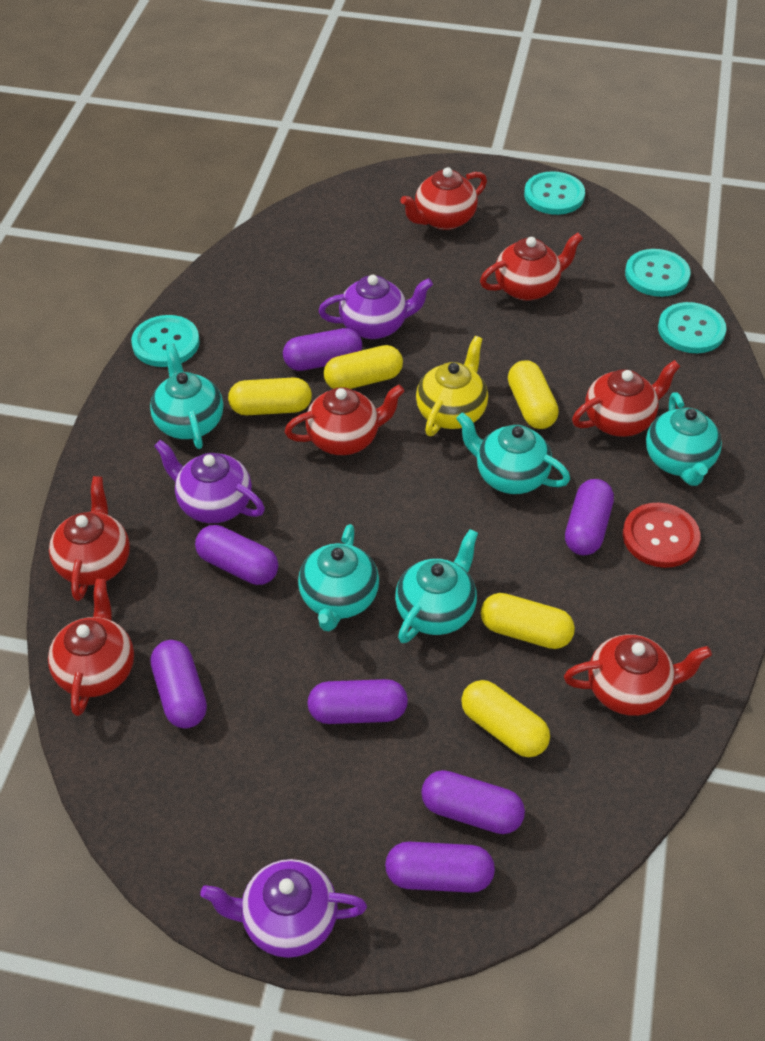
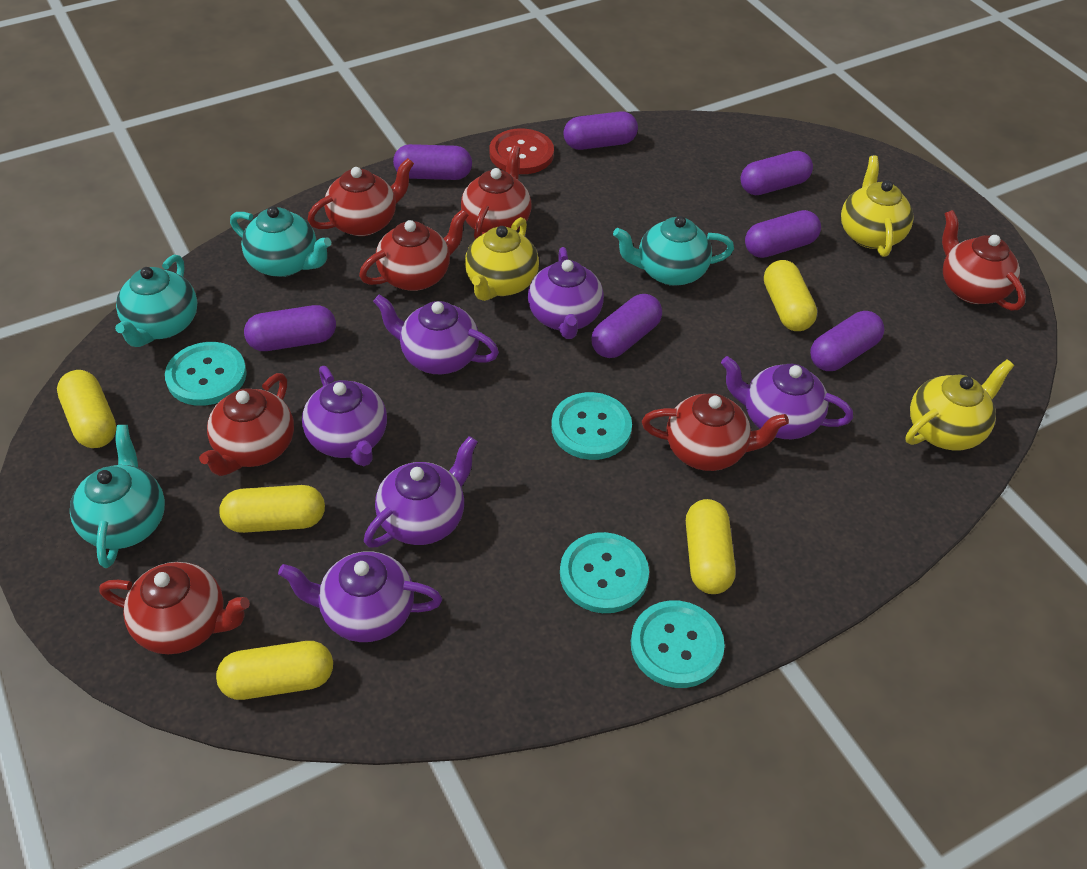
purple teapot: [154,440,265,523] [200,859,367,958] [319,275,433,339] = 3 -> [278,551,442,642] [302,366,387,466] [364,436,478,548] [373,294,499,374] [528,247,604,339] [721,356,853,439] = 6
turquoise teapot: [150,343,223,449] [298,524,379,631] [395,529,478,643] [456,413,570,494] [646,392,722,486] = 5 -> [70,425,165,568] [115,254,197,347] [230,206,331,277] [613,216,734,286] = 4
yellow teapot: [416,336,488,436] = 1 -> [465,217,539,301] [841,156,914,257] [905,360,1014,451] = 3

